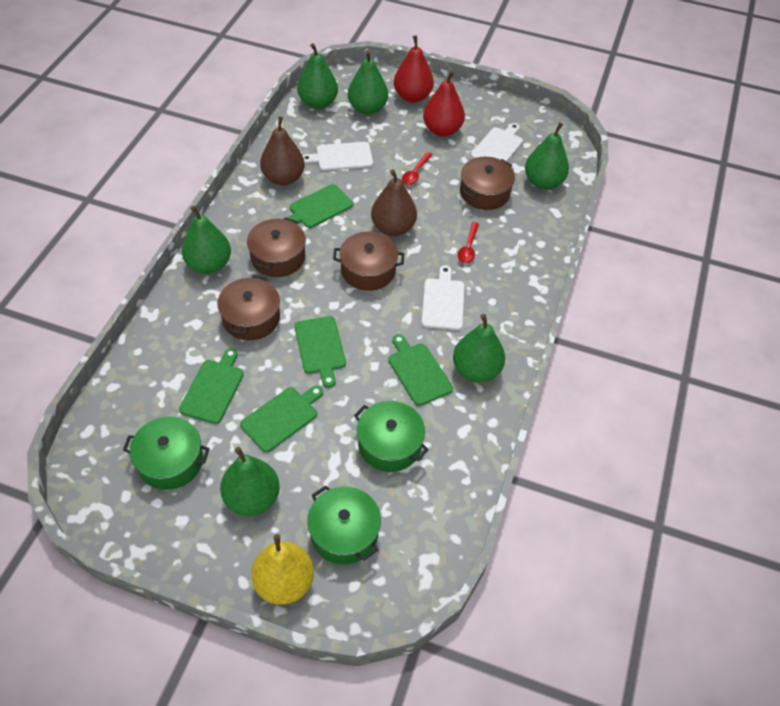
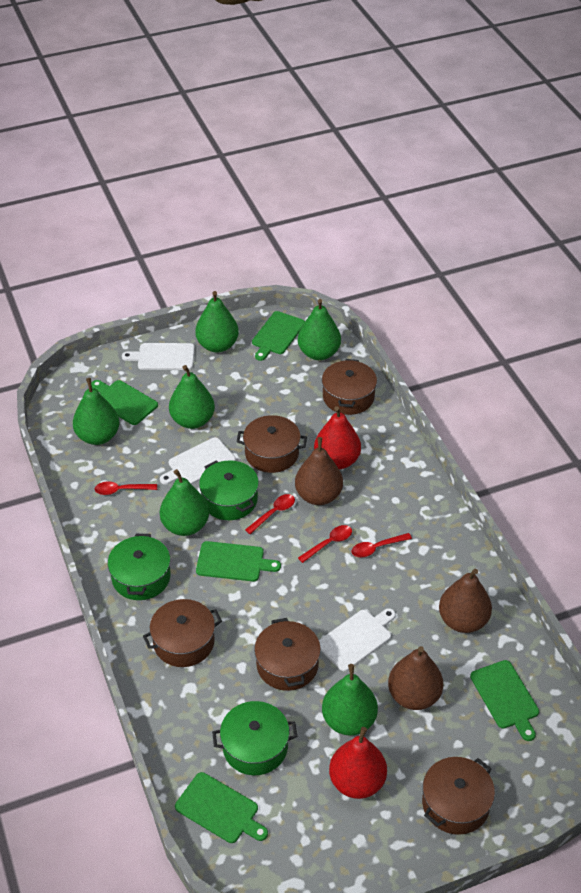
brown pear: [260,116,305,185] [371,169,417,236] = 2 -> [295,437,343,505] [388,646,443,710] [439,568,492,633] = 3
brown pot: [217,275,280,340] [247,217,306,277] [333,232,404,291] [460,157,515,210] = 4 -> [143,599,222,667] [237,415,307,473] [254,618,321,691] [322,359,377,415] [422,757,495,835] = 5
red spoon: [402,152,433,185] [458,222,479,263] = 2 -> [95,482,157,495] [245,494,295,534] [298,525,352,563] [352,533,412,557] = 4
yellow pear: [251,534,314,605] = 1 -> none = 0

